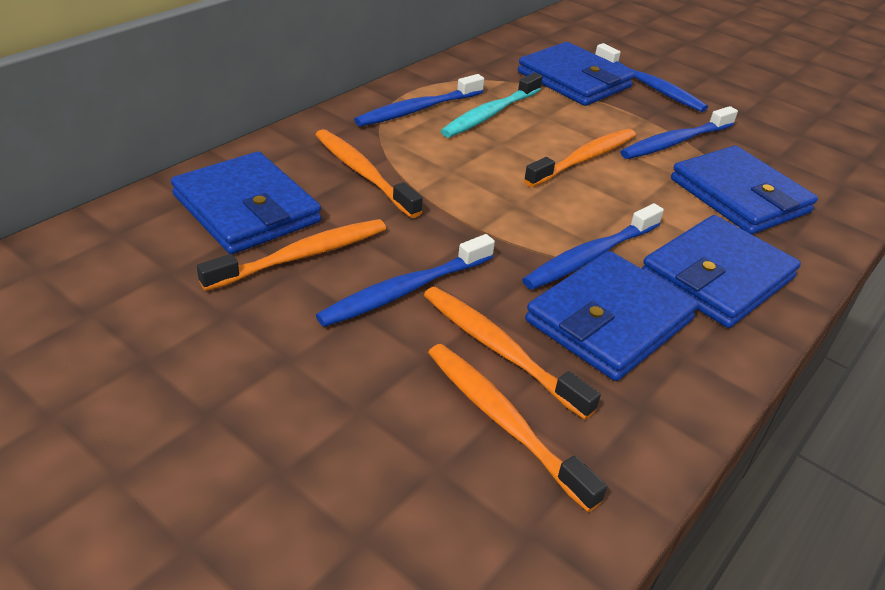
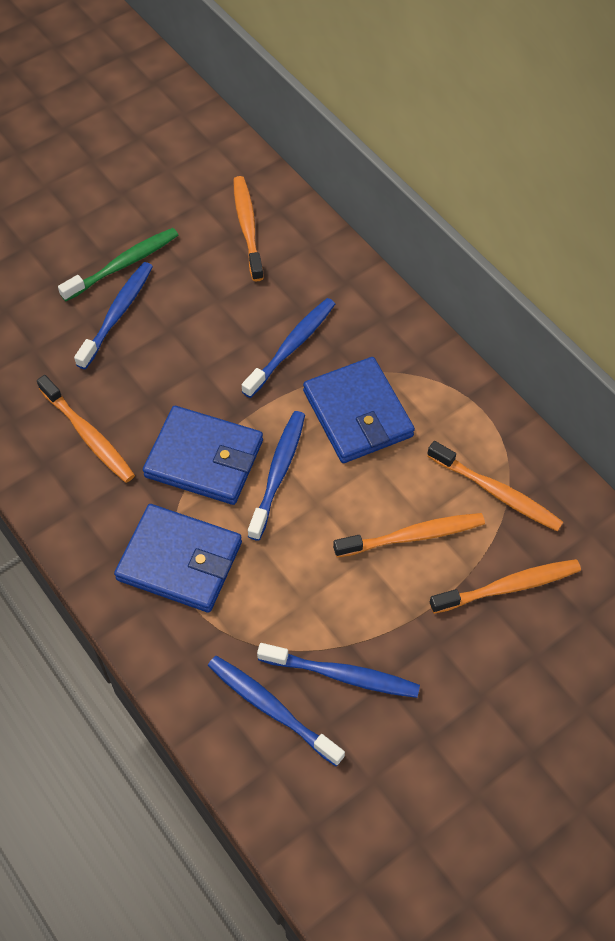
blue wallet: [171,151,321,254] [518,42,635,106] [525,251,698,381] [641,215,801,328] [671,145,818,234] = 5 -> [114,504,242,613] [143,406,263,505] [303,357,415,463] = 3
green toothbrush: none = 0 -> [58,228,178,301] = 1
turquoise toothbrush: [441,72,542,137] = 1 -> none = 0

